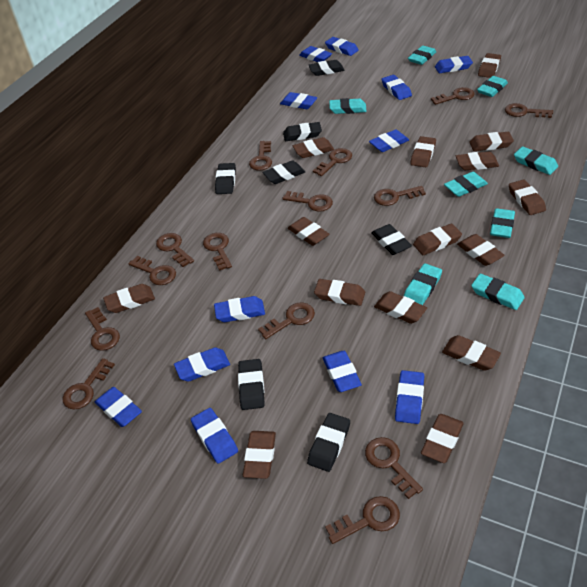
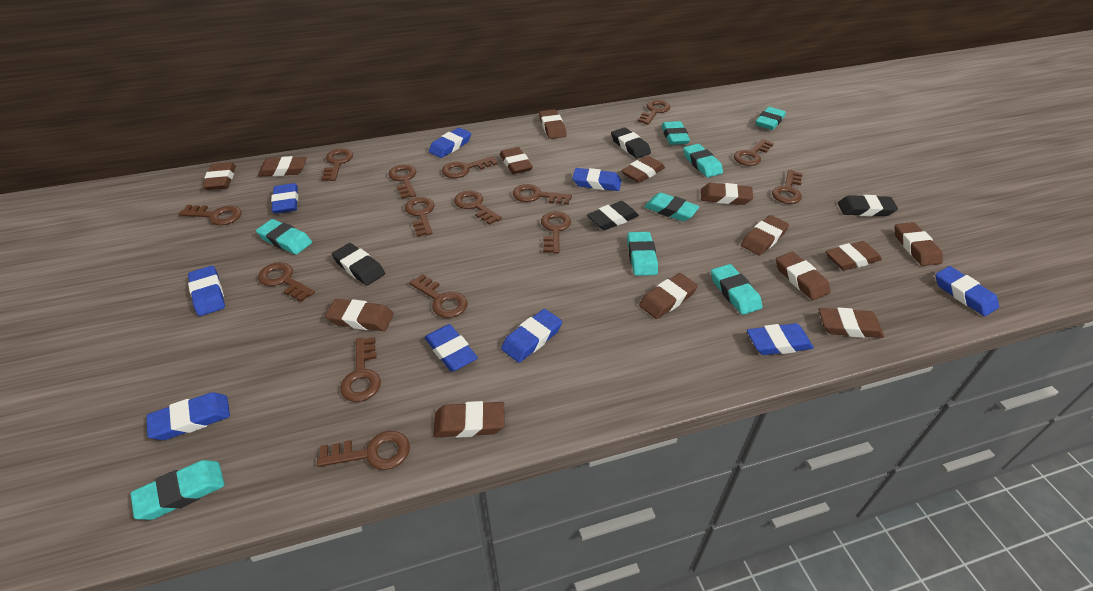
black eraser: [215,163,236,194] [238,359,265,410] [263,160,305,184] [283,122,322,141] [307,413,350,472] [308,60,344,76] [372,224,412,255] = 7 -> [332,243,385,286] [587,201,639,230] [611,127,651,159] [838,195,898,216] = 4
blue eraser: [95,387,142,427] [174,347,230,382] [191,408,238,464] [214,296,265,322] [280,92,318,109] [299,46,332,62] [323,351,362,392] [325,37,359,56] [369,130,409,152] [382,75,412,100] [395,370,424,424] [435,56,473,73] = 12 -> [147,392,230,440] [188,266,225,316] [271,183,298,214] [425,324,478,372] [429,128,471,158] [501,309,562,363] [572,168,622,191] [747,323,814,355] [935,266,999,316] = 9
brown eraser: [103,284,155,313] [243,431,276,479] [288,217,329,246] [293,137,334,158] [314,279,365,306] [374,291,427,324] [410,136,436,167] [413,224,462,255] [421,414,464,463] [442,335,501,371] [456,152,499,170] [457,234,505,266] [469,132,514,151] [478,53,501,78] [509,180,546,215] = 15 -> [203,162,236,190] [258,156,307,177] [325,299,394,331] [433,401,505,438] [500,147,533,174] [539,109,567,139] [621,156,665,183] [639,273,698,319] [701,183,753,205] [741,215,789,255] [776,252,831,300] [819,307,884,338] [825,241,882,271] [895,222,943,266] = 14
brown key: [62,358,115,410] [85,307,120,351] [128,256,176,285] [156,233,194,267] [203,233,232,271] [249,141,272,171] [258,303,315,339] [282,191,333,212] [313,148,352,176] [325,496,400,544] [365,437,423,499] [374,186,426,206] [431,87,475,105] [505,103,553,118] = 14 -> [179,205,241,225] [258,262,315,302] [317,431,410,470] [321,148,353,181] [340,337,381,402] [388,164,416,199] [405,197,434,237] [409,274,468,318] [442,156,498,178] [454,191,502,225] [513,184,572,205] [541,211,571,253] [637,100,670,125] [734,139,774,166] [772,170,803,204] = 15

